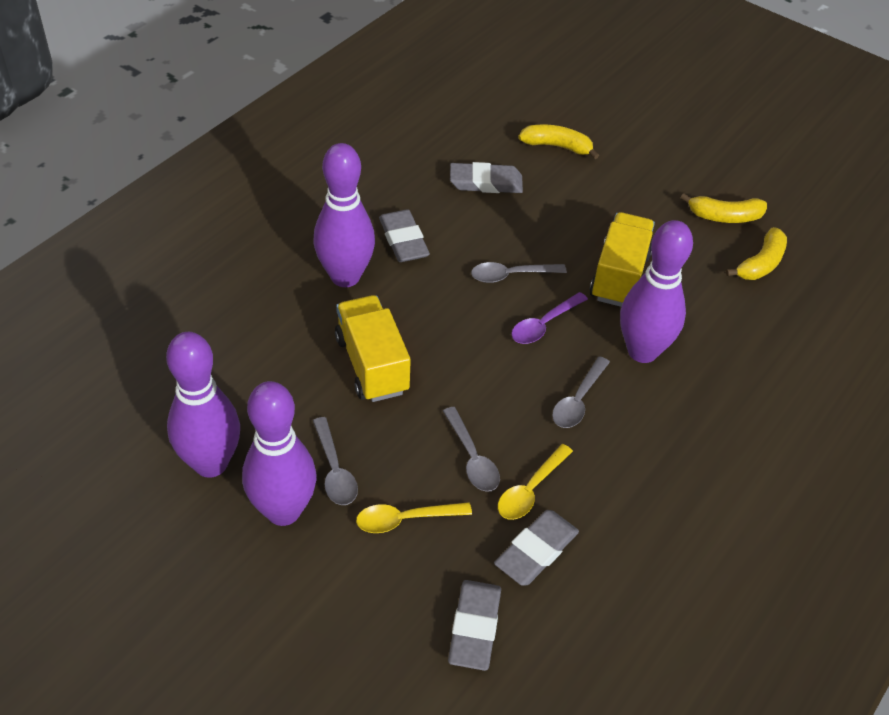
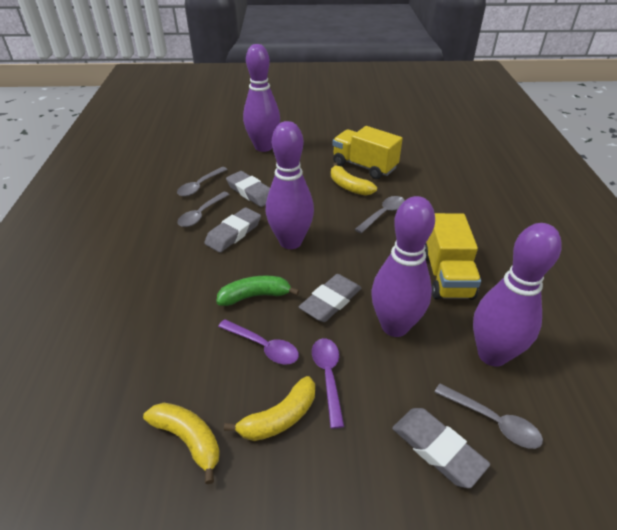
green banana: none = 0 -> [216,276,299,306] = 1
purple spoon: [511,292,588,344] = 1 -> [218,319,299,364] [312,338,344,429] = 2
yellow spoon: [356,502,472,533] [498,444,573,520] = 2 -> none = 0

